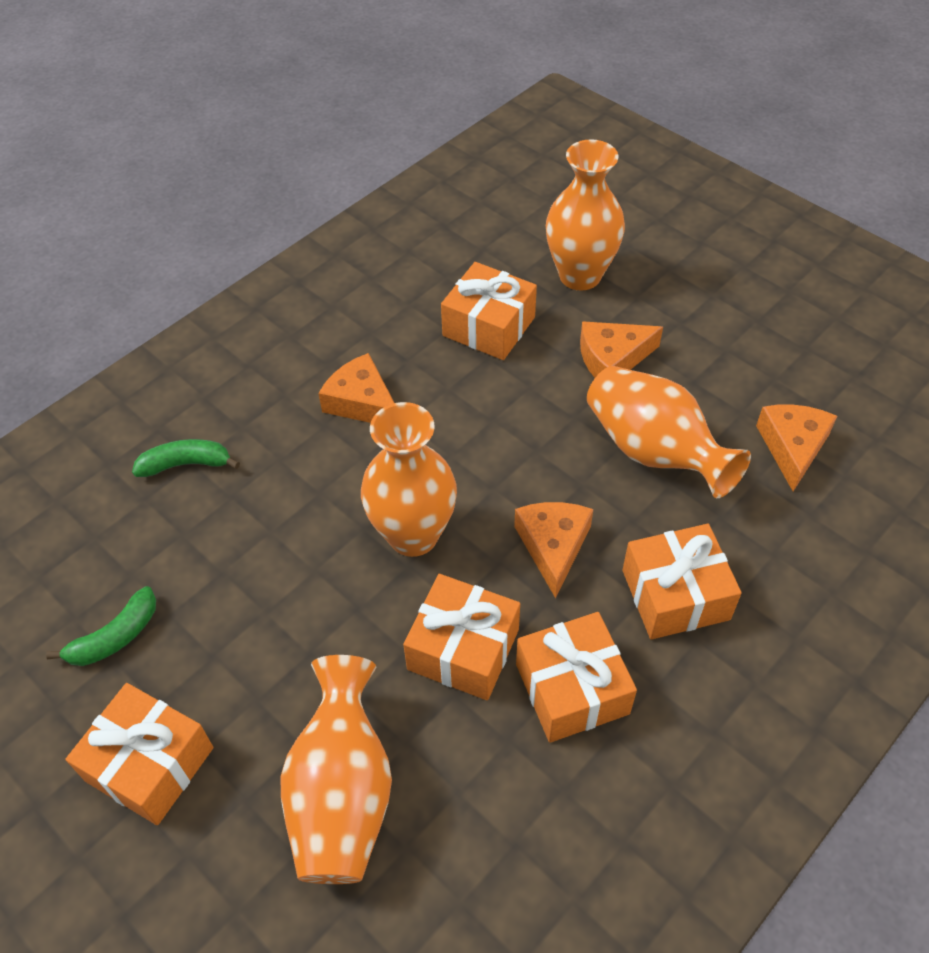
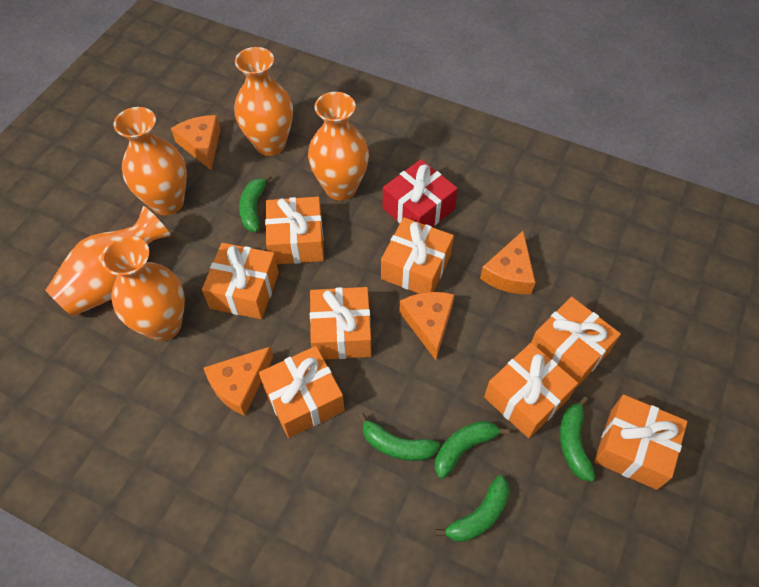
green banana: [46,586,156,666] [132,439,240,477] = 2 -> [239,174,272,232] [358,413,440,461] [435,421,510,479] [435,475,510,542] [560,396,595,482] = 5
orange gift: [66,683,213,825] [403,574,520,701] [441,262,537,360] [516,612,637,743] [623,524,742,640] = 5 -> [202,243,279,319] [259,346,345,438] [265,197,324,264] [310,287,372,359] [381,217,454,293] [484,343,578,438] [531,297,621,388] [594,394,688,490] = 8
orange vase: [280,655,392,884] [361,402,457,557] [546,139,625,291] [587,366,751,498] = 4 -> [45,206,171,317] [101,236,185,341] [113,107,187,215] [234,47,293,156] [308,92,369,200] = 5
red gift: none = 0 -> [383,159,458,227] = 1

